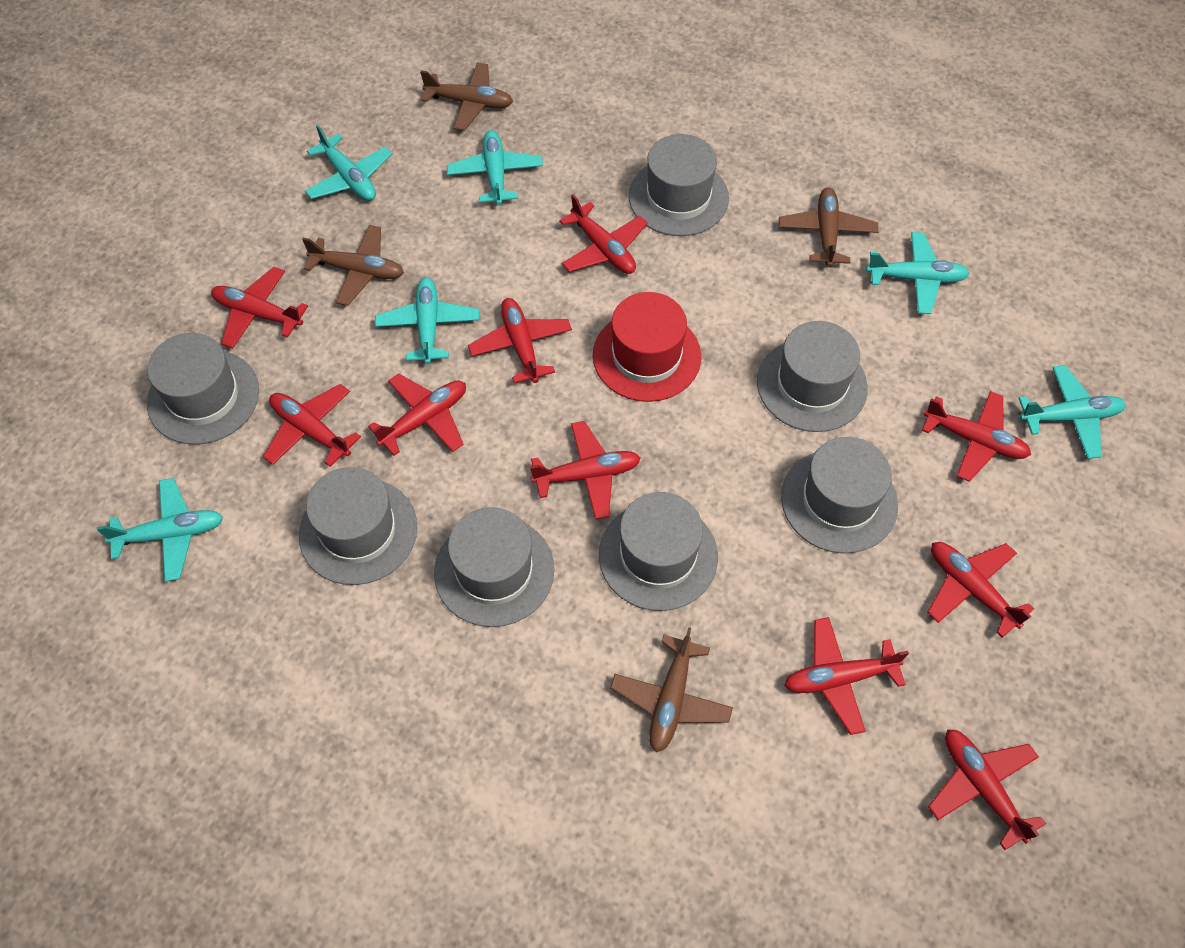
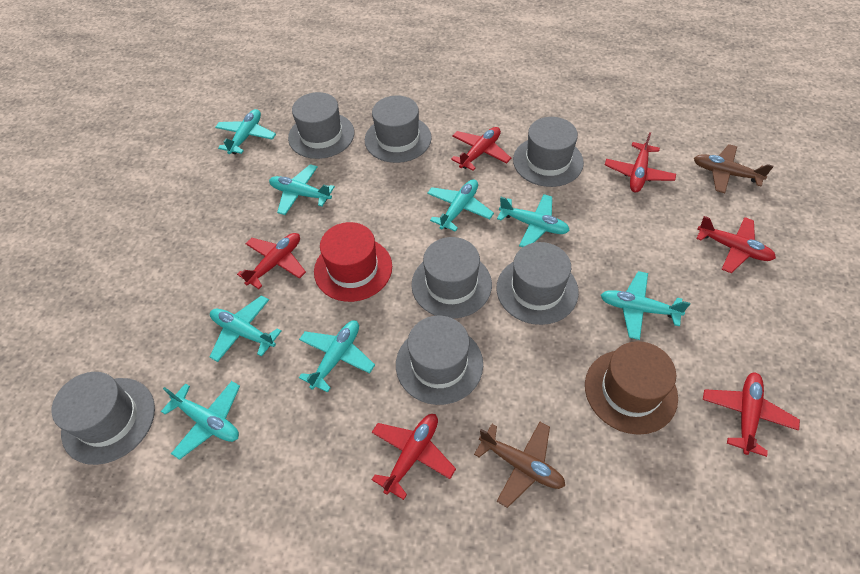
brown hat: none = 0 -> [585,341,678,435] = 1
brown plane: [302,225,404,306] [420,62,513,131] [610,627,733,752] [779,187,878,267] = 4 -> [474,422,565,508] [694,144,774,193] = 2
red plane: [211,267,308,348] [263,384,361,467] [368,374,466,456] [468,298,572,383] [530,421,641,519] [559,194,648,274] [784,617,909,735] [922,391,1031,482] [927,542,1034,638] [928,729,1046,850] = 10 -> [237,233,306,289] [372,414,456,500] [451,127,512,171] [605,132,676,192] [696,216,776,273] [703,372,800,457] = 6
turquoise plane: [97,478,223,582] [305,125,392,201] [375,277,479,364] [447,130,543,205] [866,232,970,314] [1019,365,1126,459] = 6 -> [161,381,240,460] [210,296,282,362] [215,109,276,154] [269,164,335,215] [299,321,375,393] [427,179,494,232] [497,194,570,247] [601,271,690,340] = 8

